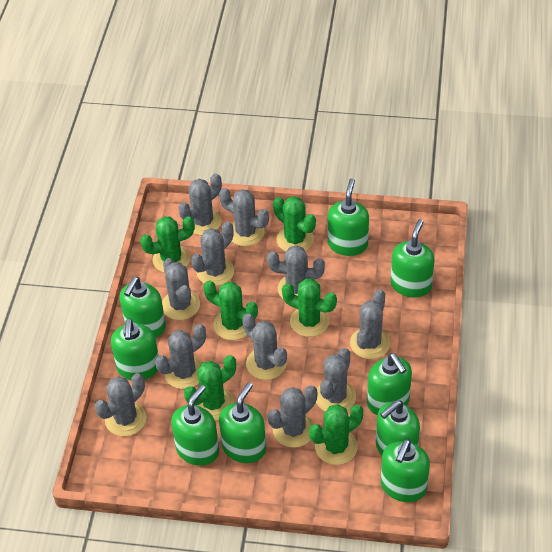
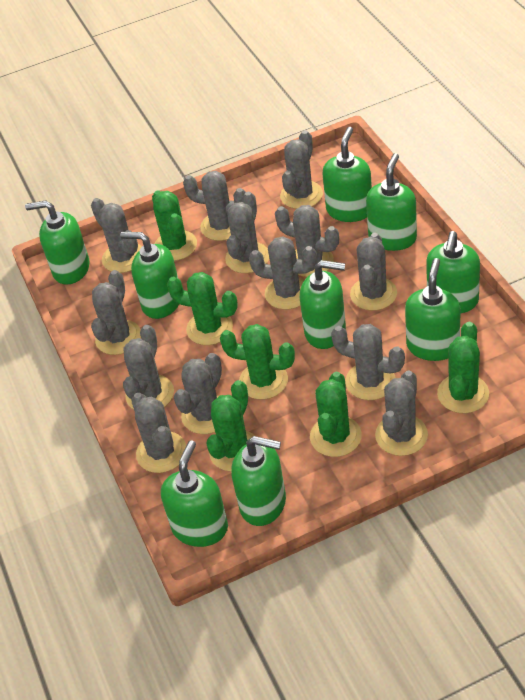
grey cactus: [95,373,146,436] [155,324,206,389] [162,258,200,320] [178,173,222,235] [191,222,234,286] [219,188,269,246] [242,313,287,380] [267,245,325,299] [268,385,317,448] [316,348,356,411] [350,289,390,359] = 11 -> [91,198,142,273] [91,270,141,355] [123,325,174,409] [131,393,186,473] [174,353,222,434] [183,171,246,241] [225,192,269,273] [249,236,317,310] [275,205,339,277] [280,130,323,209] [331,324,405,400] [350,233,397,311] [375,370,428,456] = 13

